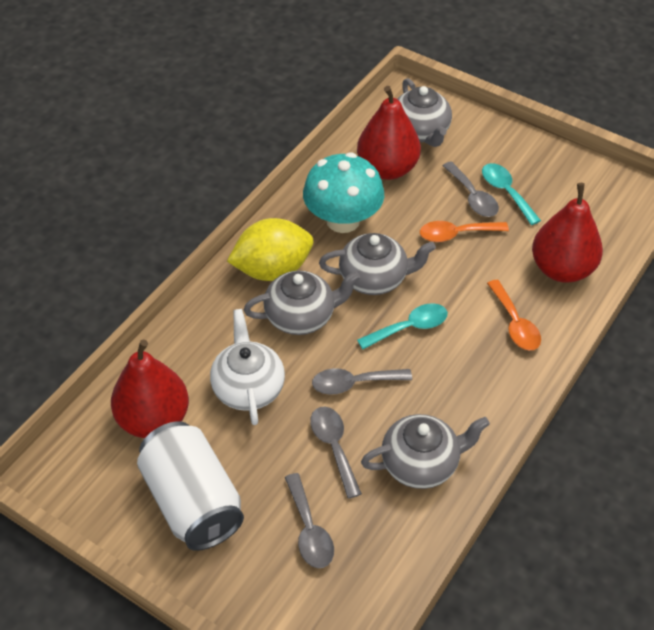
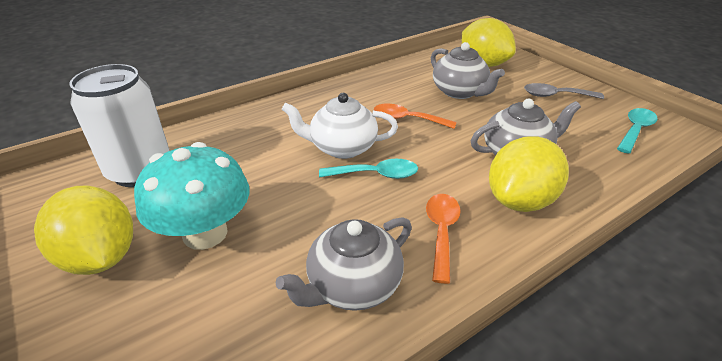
grey spoon: [285,473,334,568] [310,407,362,499] [312,368,412,395] [443,161,499,217] = 4 -> [524,83,604,99] = 1
grey teapot: [244,271,360,335] [319,233,436,295] [361,414,490,489] [397,78,452,147] = 4 -> [276,217,412,311] [431,42,505,99] [471,99,581,155] = 3
red pear: [111,340,189,438] [357,86,421,180] [532,183,603,283] = 3 -> none = 0
yellow lemon: [227,218,313,281] = 1 -> [34,185,133,275] [462,18,516,67] [489,136,569,212] = 3

